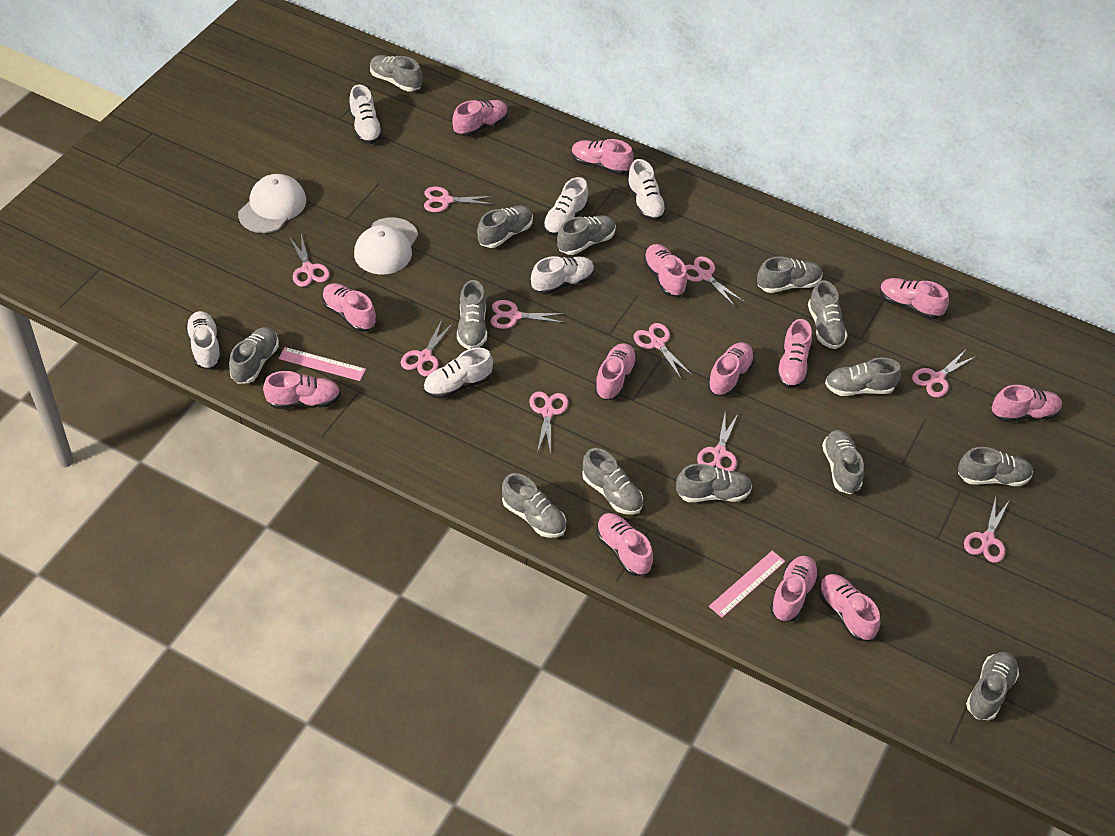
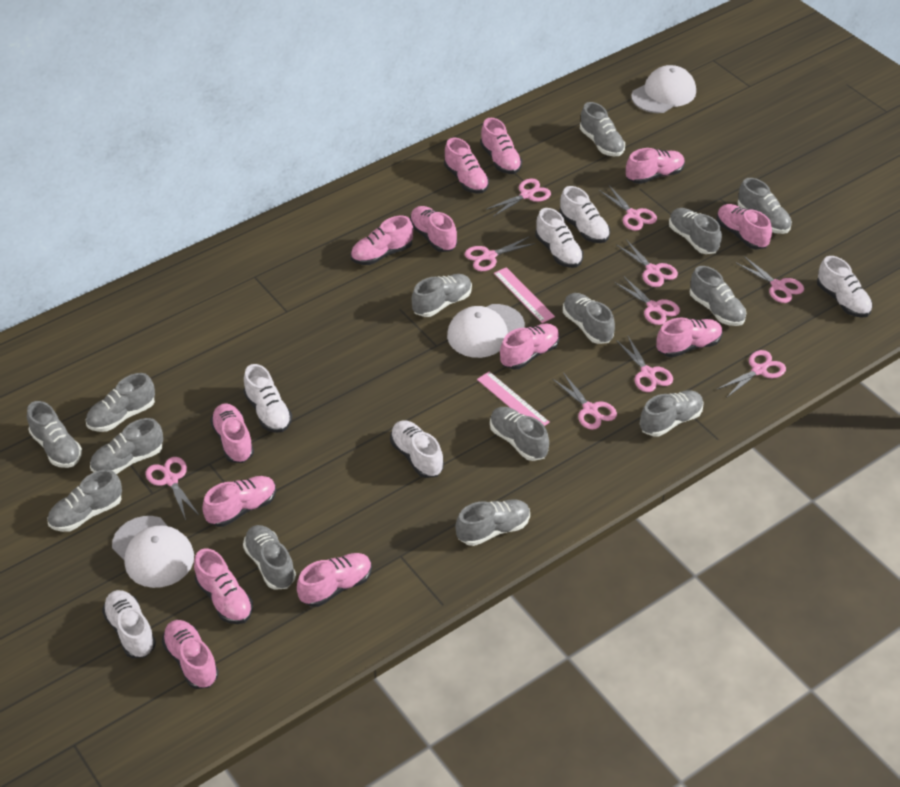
white cap: [238,174,306,233] [354,217,418,275] = 2 -> [112,516,194,588] [447,304,525,358] [631,65,696,113] = 3

